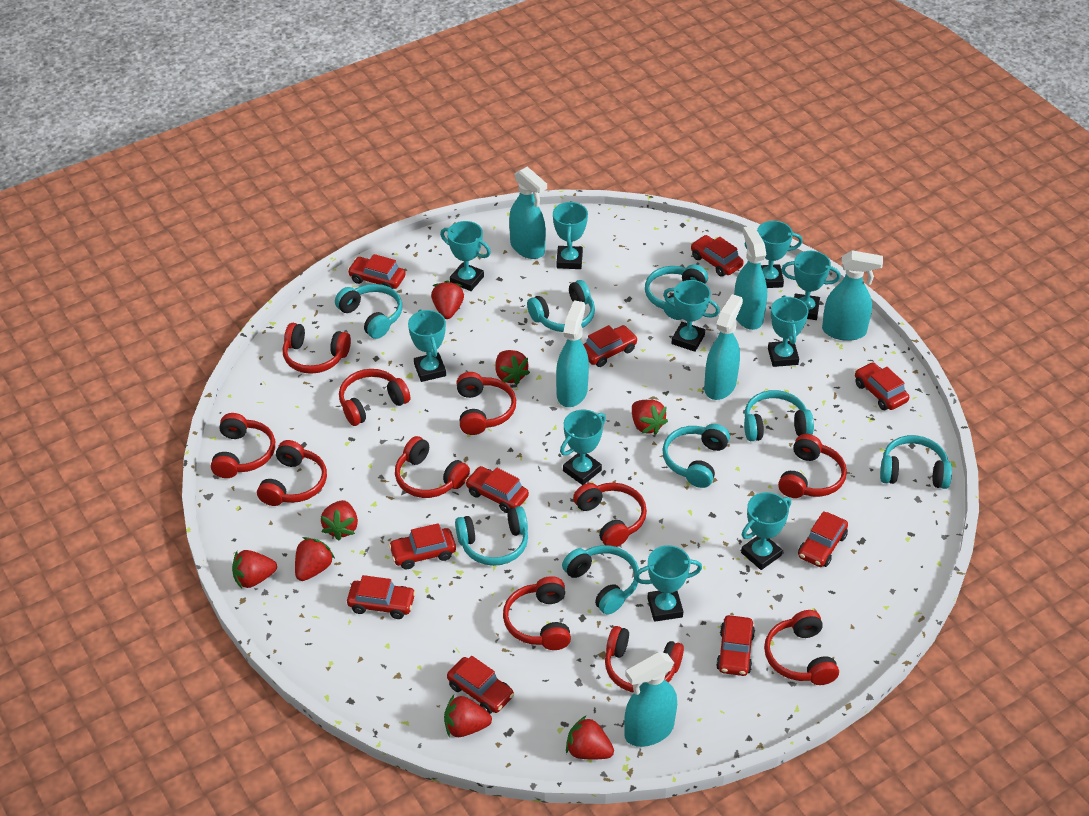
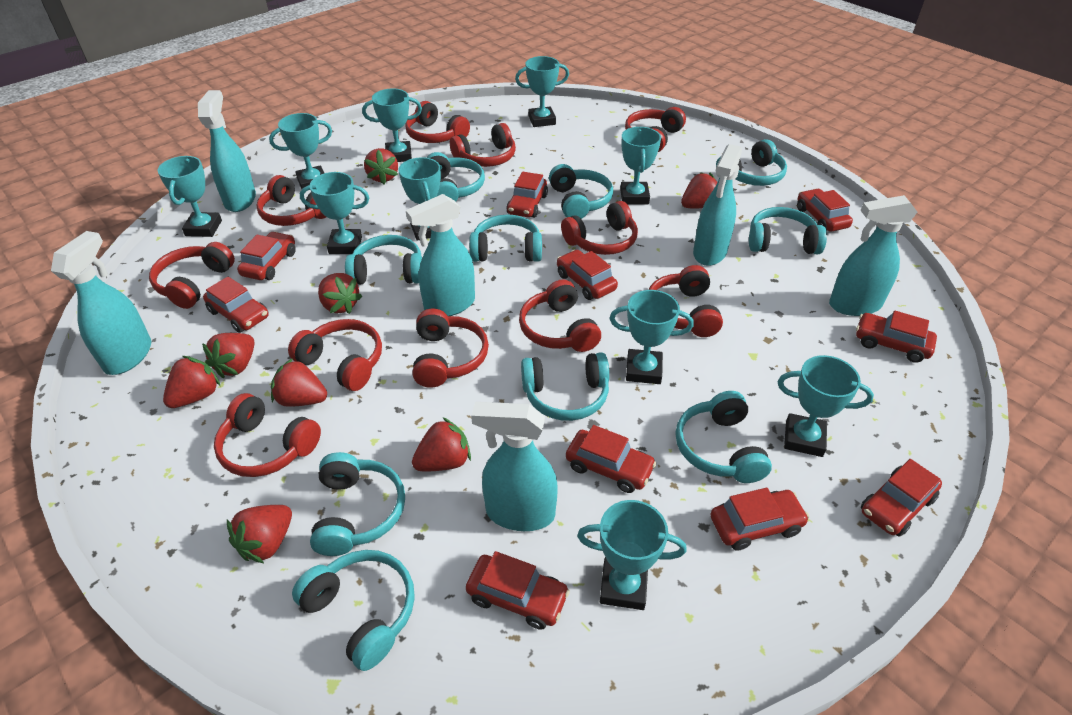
turquoise headphones: [335,284,402,339] [455,506,528,566] [527,280,595,332] [562,545,640,615] [645,264,708,320] [662,424,730,488] [744,390,814,441] [880,435,952,489] = 8 -> [292,550,415,671] [310,452,405,556] [345,235,422,285] [427,152,485,202] [469,215,542,262] [521,352,609,421] [549,164,613,219] [676,391,772,483] [716,139,787,186] [749,207,827,254] = 10

